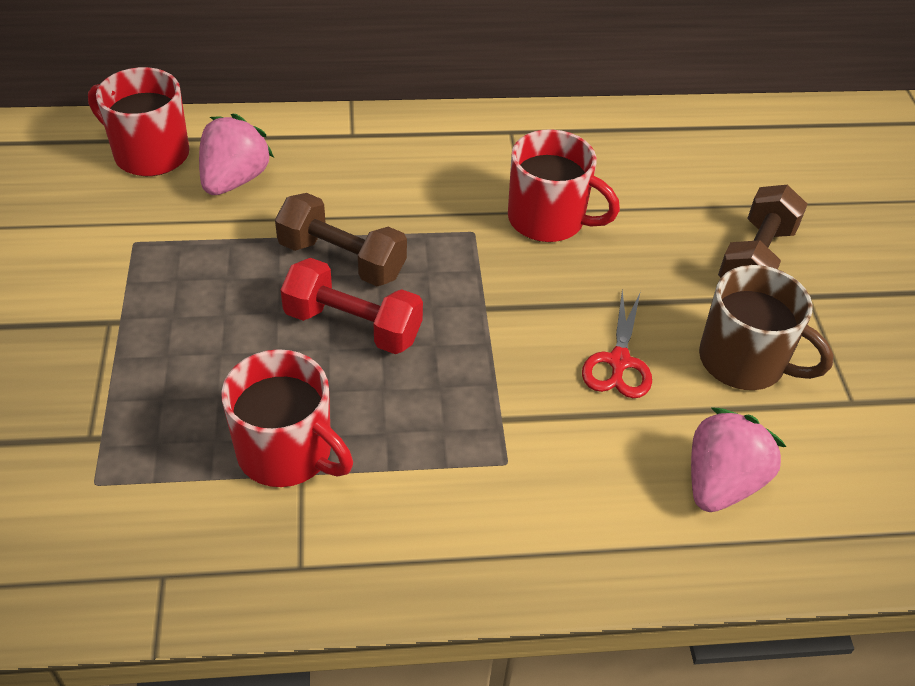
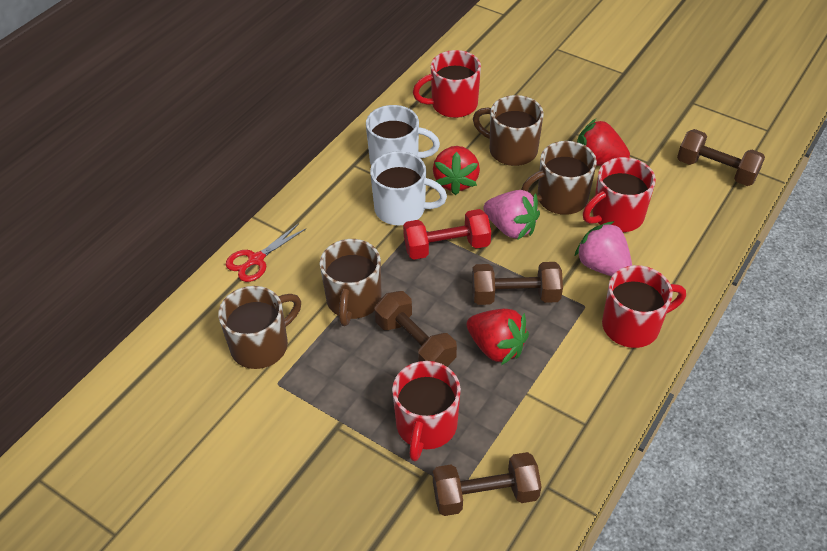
brown dumbbell: [275,193,407,286] [718,185,808,278] = 2 -> [375,291,457,367] [433,452,541,516] [472,262,563,305] [677,129,765,186] = 4
brown mug: [699,265,834,390] = 1 -> [218,286,301,369] [320,239,382,326] [473,95,544,166] [521,141,597,215] = 4
red mug: [88,67,189,176] [221,349,353,487] [508,129,620,242] = 3 -> [392,361,461,461] [413,50,481,118] [583,157,656,232] [602,265,686,348] = 4
red strawberry: none = 0 -> [433,146,480,195] [466,309,529,365] [577,119,630,166] = 3
white mug: none = 0 -> [366,105,440,166] [370,151,447,225] = 2

